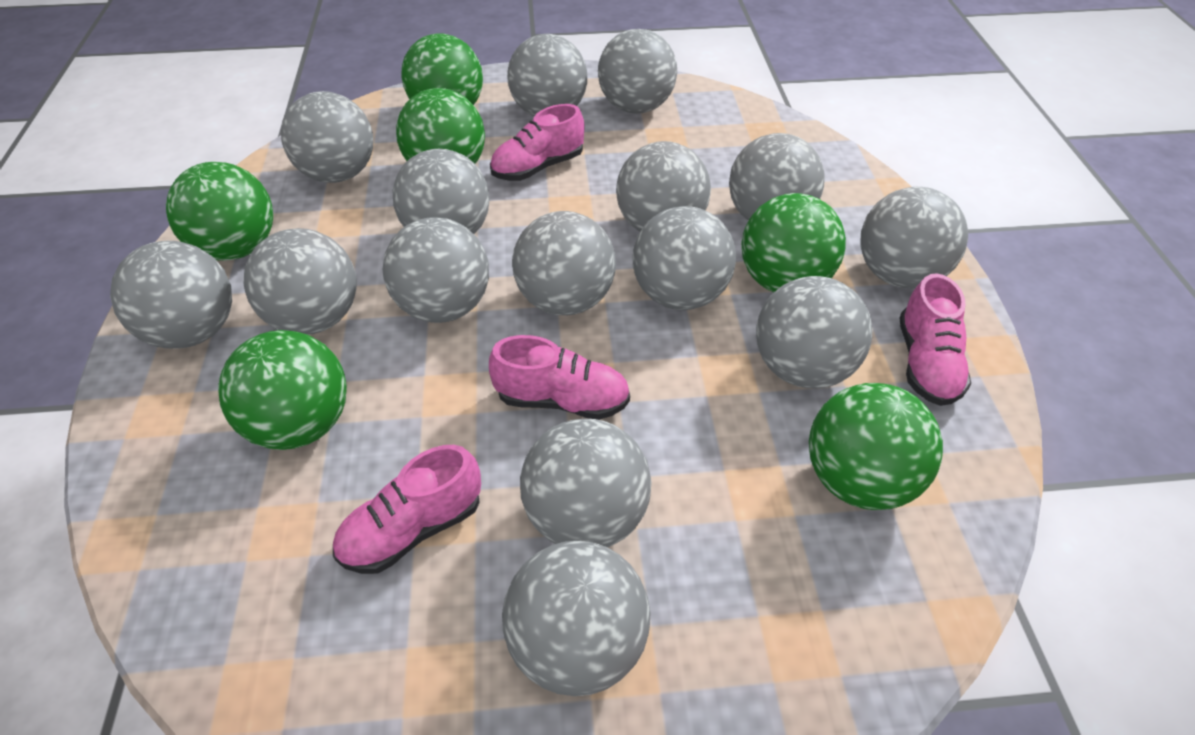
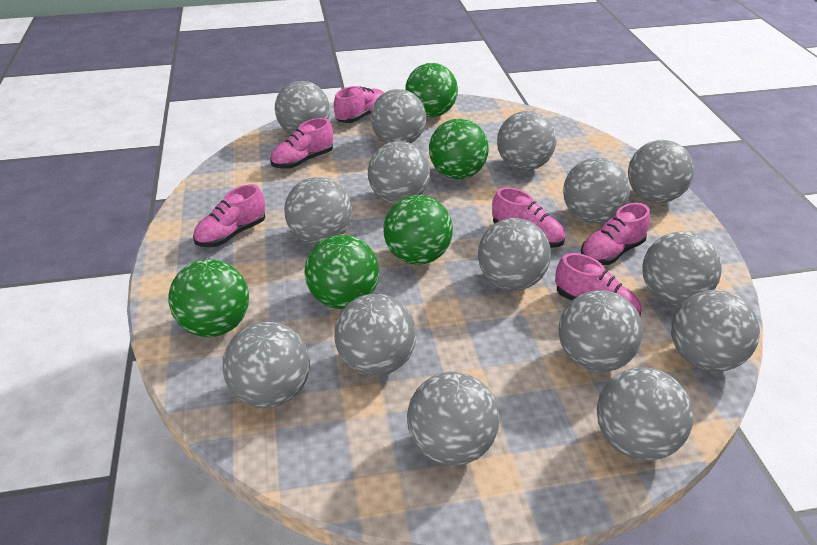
green ball: [166,162,273,261] [218,330,347,450] [396,88,485,164] [401,33,483,105] [741,193,846,293] [809,383,943,510] = 6 -> [168,259,249,337] [304,234,379,309] [384,195,453,265] [405,63,458,117] [429,119,489,179] = 5
pink shoe: [333,445,481,574] [489,335,630,420] [490,104,584,181] [899,273,971,406] = 4 -> [193,184,265,247] [270,118,333,169] [334,86,384,123] [492,187,565,248] [555,253,642,316] [581,203,650,265] = 6

